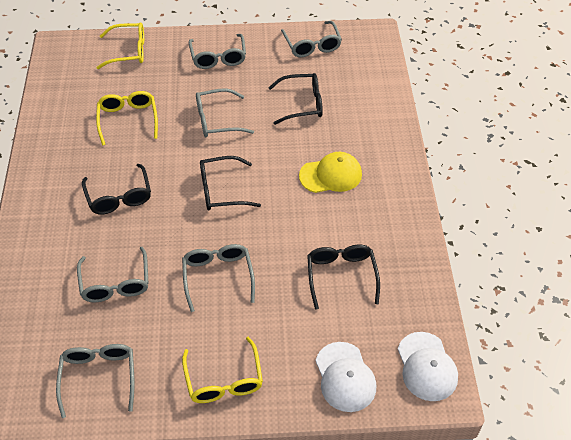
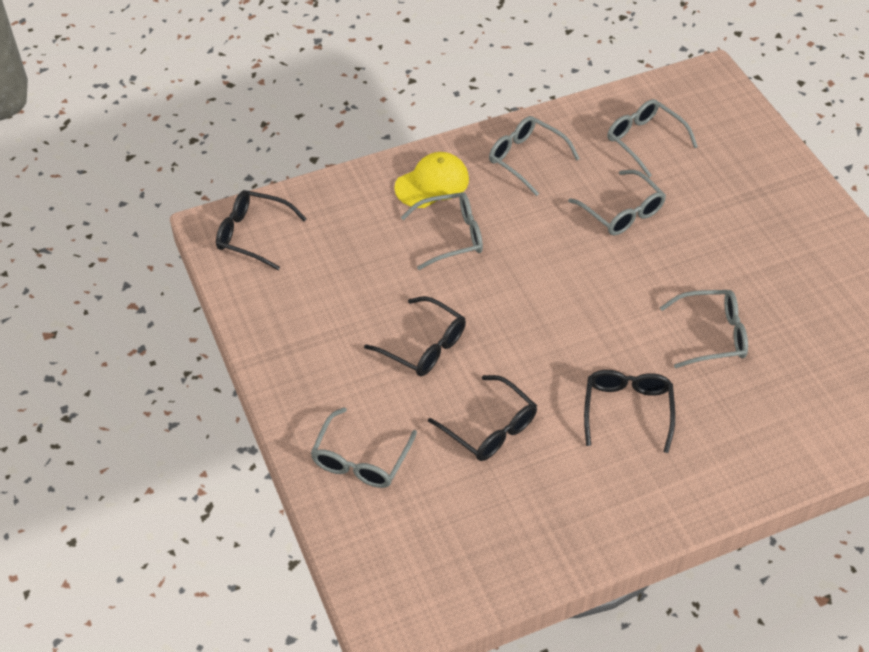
white cap: [316,342,376,412] [398,332,458,401] = 2 -> none = 0
yellow glasses: [96,23,144,69] [96,91,158,146] [182,337,263,403] = 3 -> none = 0

